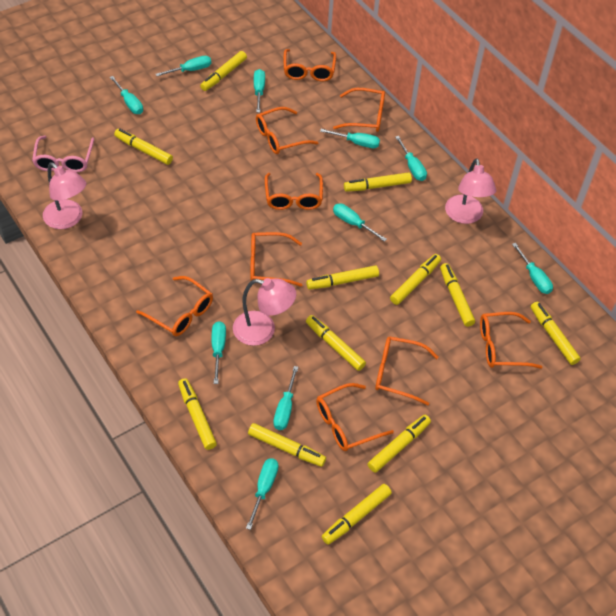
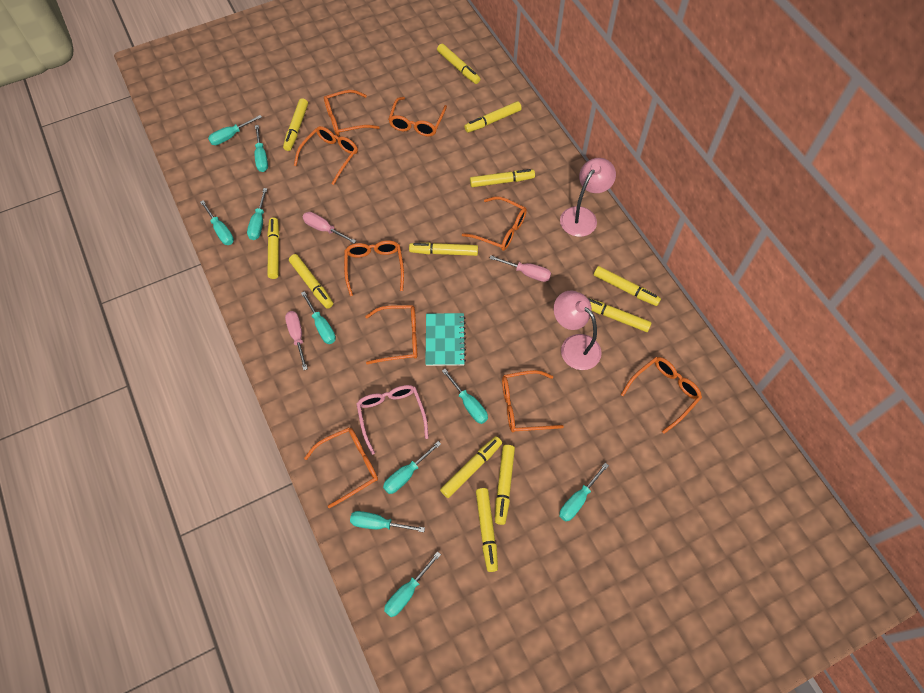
pink lamp: [43,162,86,229] [233,278,296,346] [445,158,496,224] = 3 -> [554,290,602,370] [560,158,616,237] = 2
pink screwdriver: none = 0 -> [285,311,308,370] [303,212,356,244] [489,256,551,282] = 3
turquoise notebook: none = 0 -> [425,313,466,366] = 1

